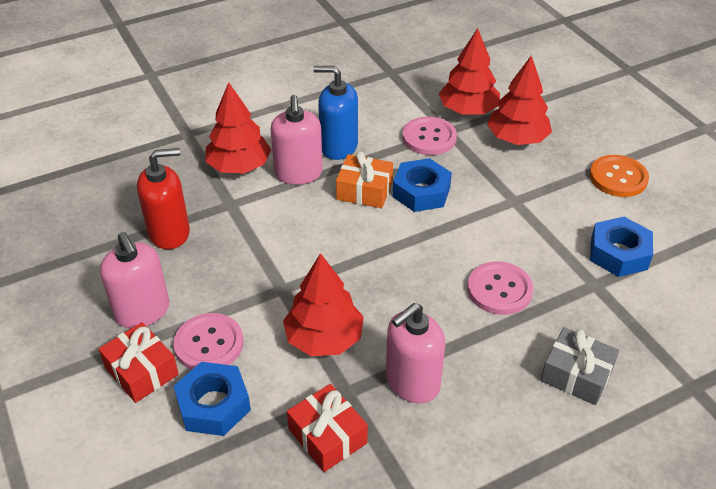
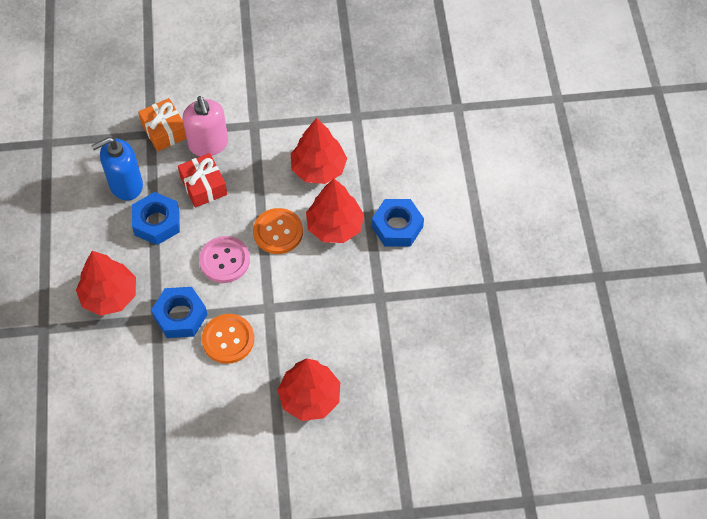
grey gift: [541,327,619,405] = 1 -> none = 0
orange button: [590,155,649,197] = 1 -> [202,314,254,364] [253,208,303,254] = 2
pink button: [173,313,244,370] [403,117,457,155] [467,261,533,315] = 3 -> [199,236,250,283] = 1
pink soap dispenser: [100,232,169,328] [270,95,323,185] [386,303,446,403] = 3 -> [182,96,228,156] = 1
red gift: [99,322,179,403] [287,384,368,472] = 2 -> [178,153,227,208] = 1
red soap dispenser: [137,148,190,249] = 1 -> none = 0

